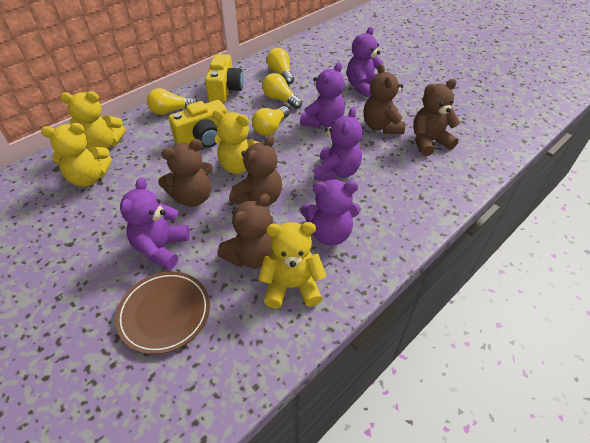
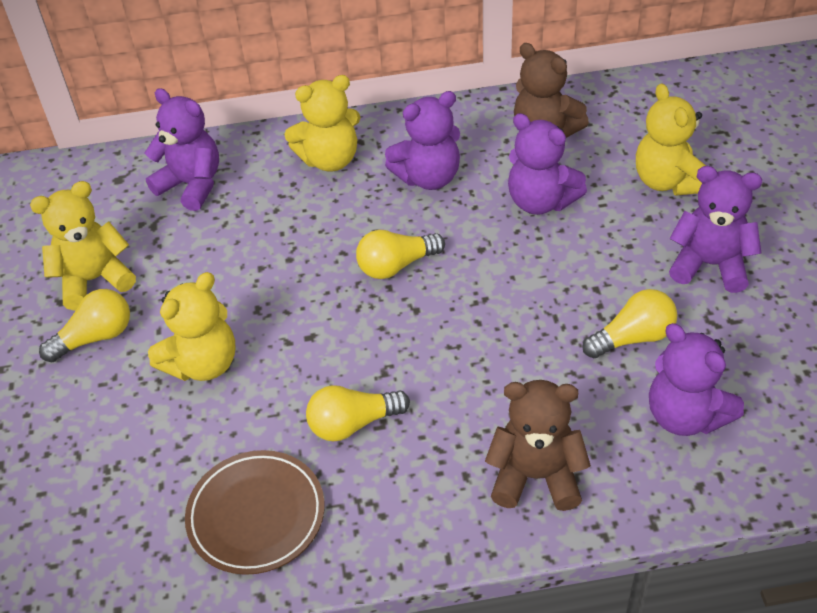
brown teddy bear: [158,139,213,207] [217,194,273,268] [229,135,282,206] [363,64,405,134] [413,79,460,156] = 5 -> [485,380,591,511] [514,43,589,138] = 2
yellow camera: [169,100,227,148] [205,54,243,103] = 2 -> none = 0

